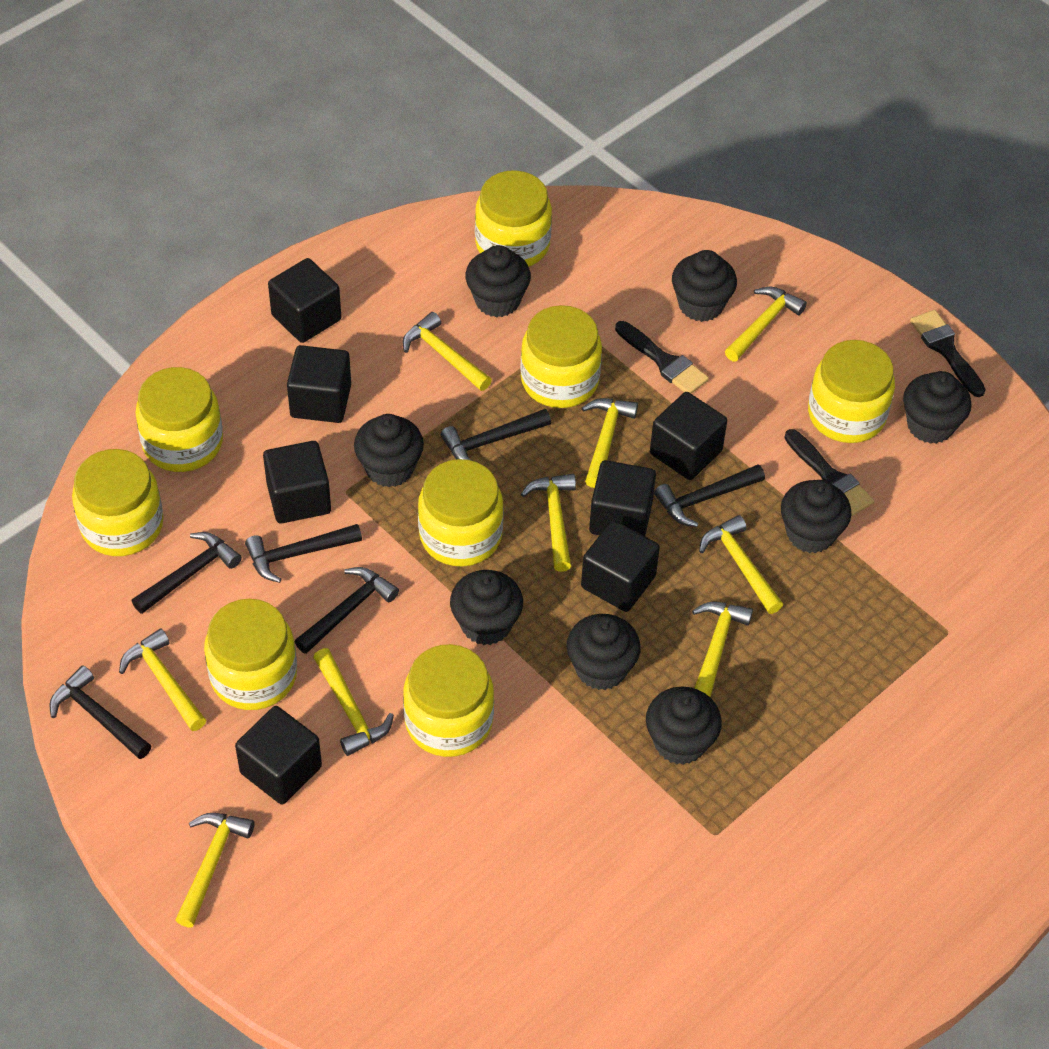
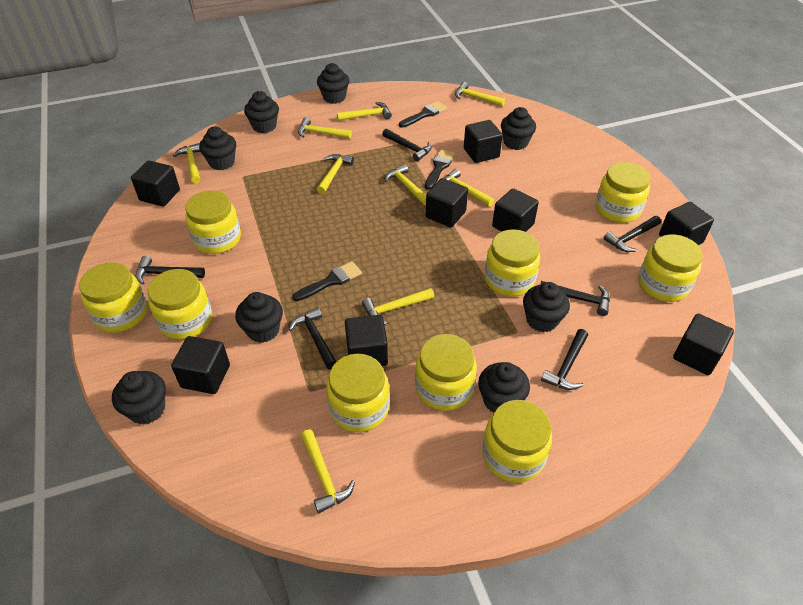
black cube: [235,706,322,805] [263,441,331,524] [268,258,341,343] [287,345,351,423] [581,520,660,612] [589,460,656,536] [650,392,727,480] = 7 -> [131,160,180,207] [171,336,230,394] [345,315,388,366] [426,178,468,227] [464,120,503,163] [492,189,539,232] [659,202,714,245] [673,314,734,375] = 8
yellow jar: [72,449,164,556] [135,367,223,472] [204,599,297,710] [403,644,494,757] [418,459,504,566] [475,170,552,267] [520,305,602,408] [808,340,895,443] = 8 -> [79,262,148,333] [148,269,212,340] [185,190,241,254] [326,354,390,432] [415,334,477,411] [482,400,552,483] [484,229,540,296] [596,162,650,223] [638,234,703,302] = 9

